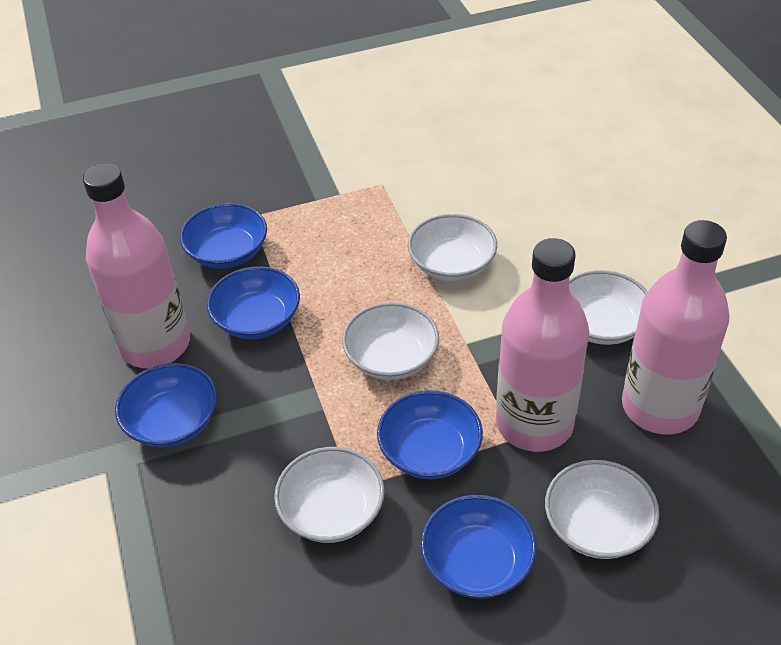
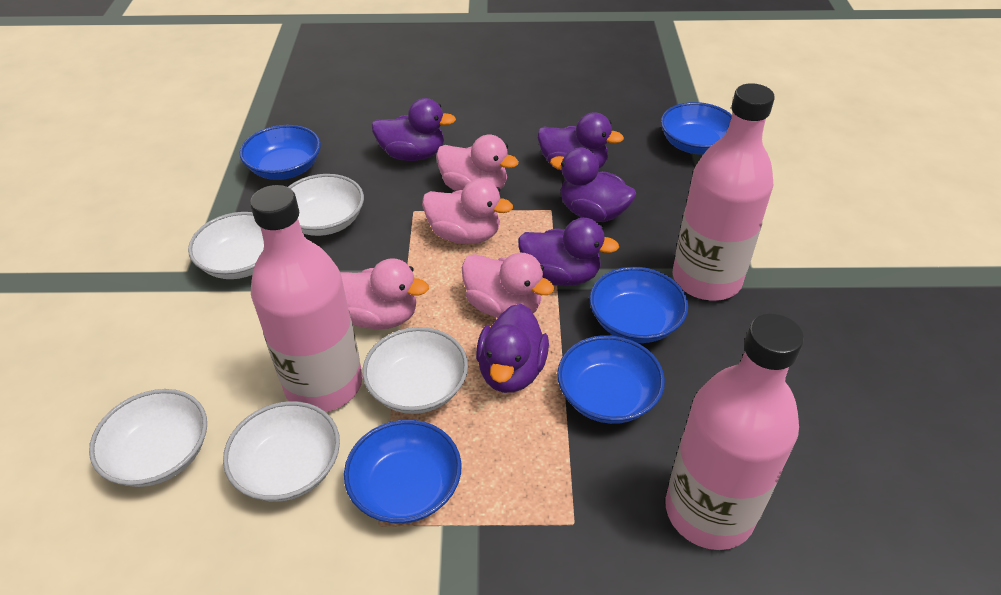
pink duck: none = 0 -> [340,258,429,329] [422,179,513,244] [436,135,519,191] [462,253,554,318] = 4
purple duck: none = 0 -> [372,98,456,161] [476,304,549,393] [518,218,619,286] [538,112,624,171] [550,148,636,222] = 5

